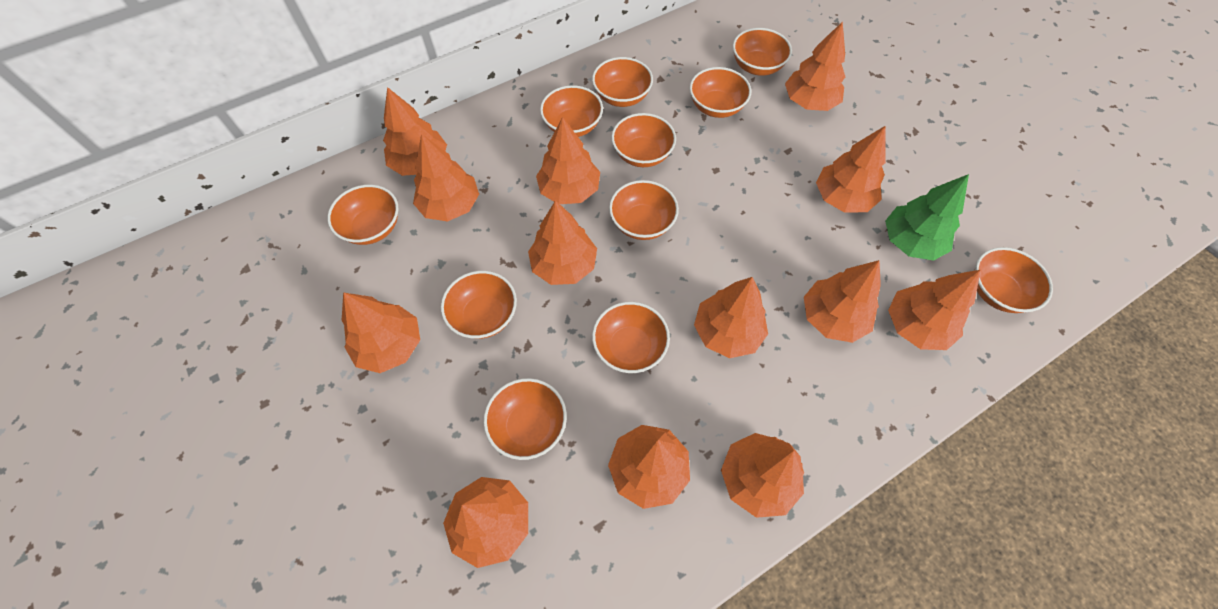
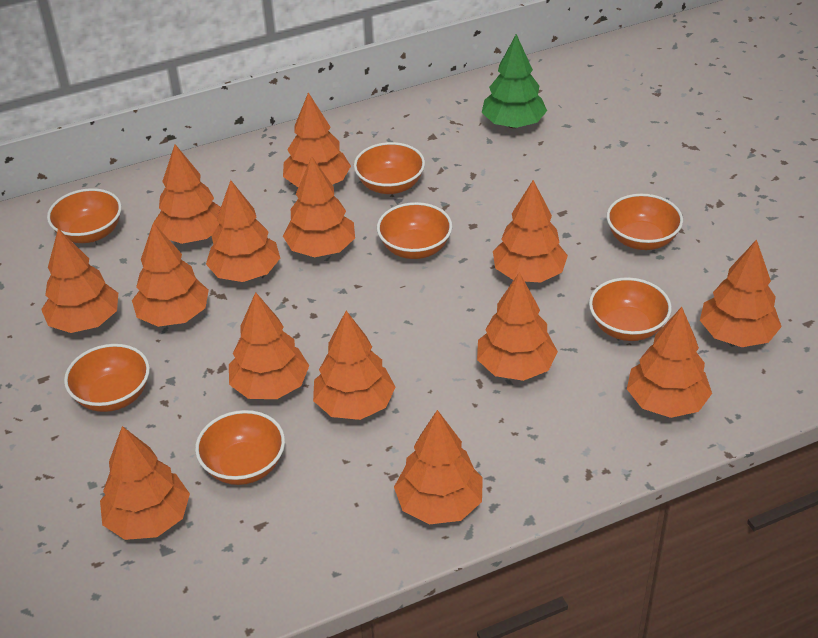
orange bowl: [327,185,398,245] [441,271,517,339] [484,378,567,460] [540,85,603,137] [592,57,653,107] [592,302,670,373] [609,180,679,240] [611,113,676,167] [690,67,751,118] [733,28,792,76] [974,247,1053,313] = 11 -> [47,188,122,243] [64,344,150,412] [195,410,285,485] [354,142,425,194] [377,202,452,259] [589,277,672,341] [607,194,683,250] = 7
orange tree: [341,293,420,373] [383,87,447,176] [413,134,479,221] [443,477,528,568] [528,201,597,285] [536,117,600,204] [608,425,690,509] [694,277,768,358] [721,433,804,518] [785,21,845,111] [804,260,881,343] [816,126,886,213] [888,270,981,350] = 13 -> [41,229,118,333] [100,426,190,540] [132,222,209,327] [154,144,221,244] [206,180,280,282] [229,292,309,399] [283,92,351,187] [283,156,355,257] [313,311,396,420] [394,410,483,524] [477,272,558,381] [493,180,568,283] [627,307,712,418] [700,239,782,347] = 14

